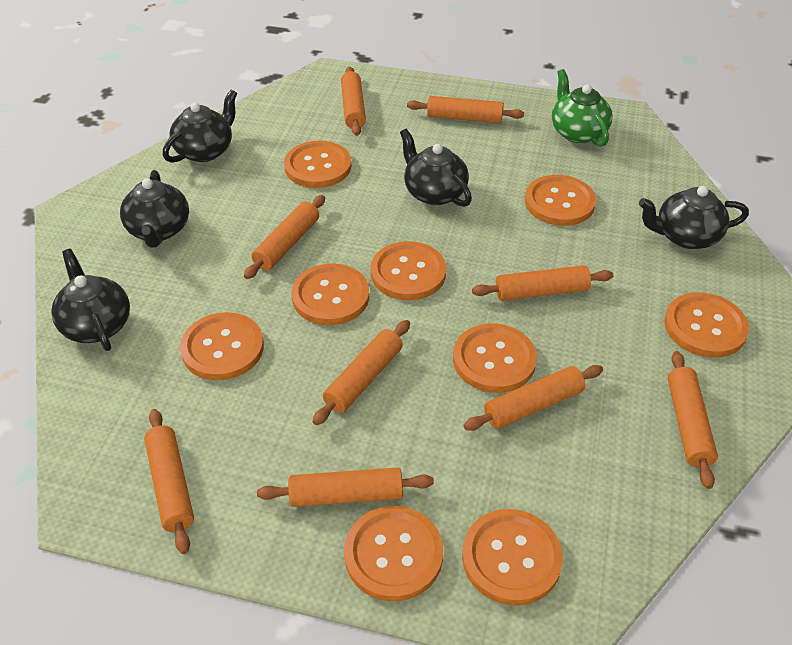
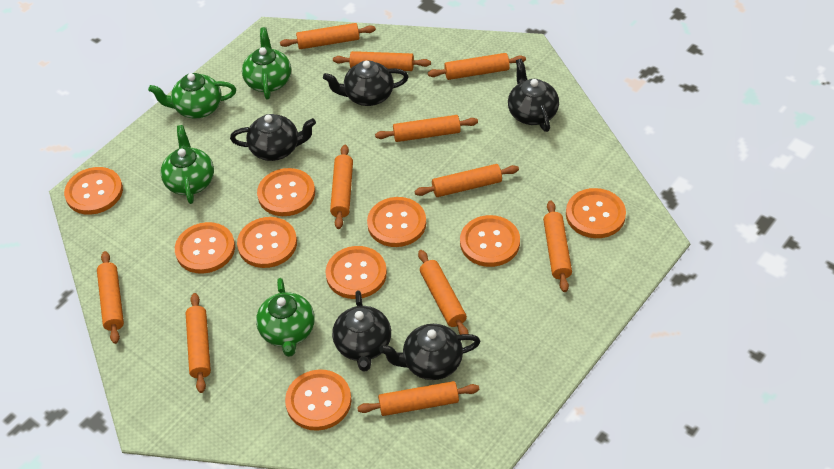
green teapot: [552,69,612,147] = 1 -> [148,73,236,118] [161,125,214,204] [242,27,291,99] [256,278,315,357] = 4
orange rolling pin: [144,409,194,554] [244,195,325,279] [257,468,434,507] [312,320,410,425] [341,67,366,136] [407,96,524,123] [463,365,603,431] [472,265,613,301] [668,351,718,489] = 9 -> [97,251,124,344] [186,293,211,393] [280,23,376,49] [330,145,353,229] [333,51,431,71] [357,381,480,416] [375,115,478,142] [414,164,519,197] [418,250,469,335] [428,53,526,80] [543,201,572,292] = 11

